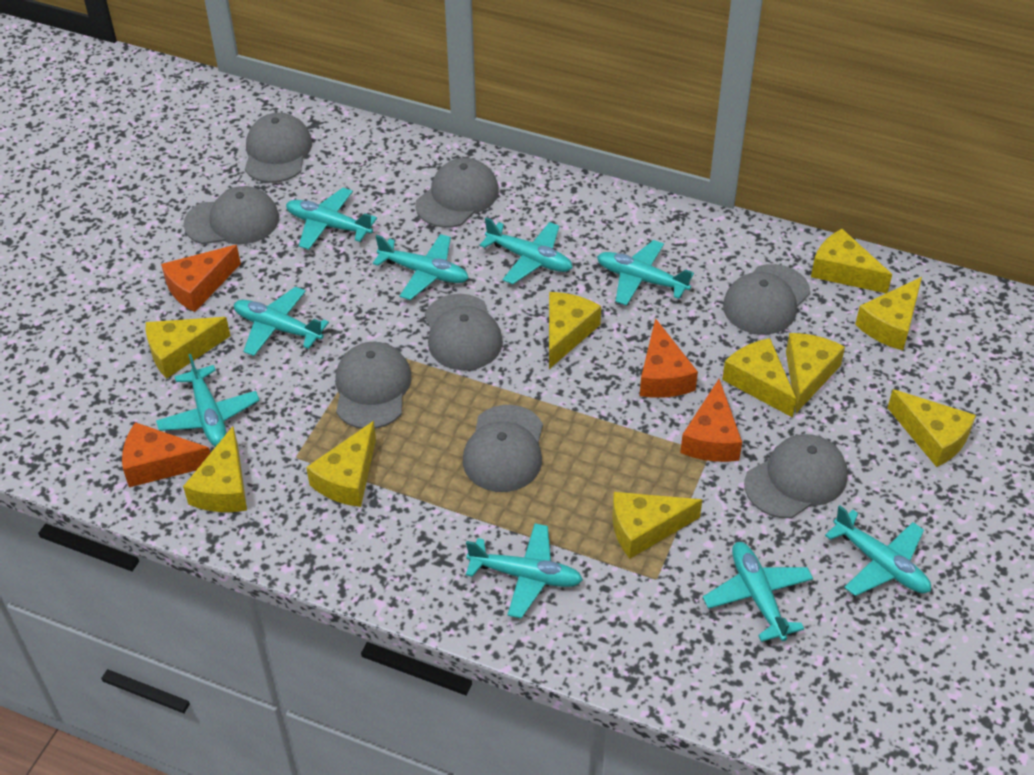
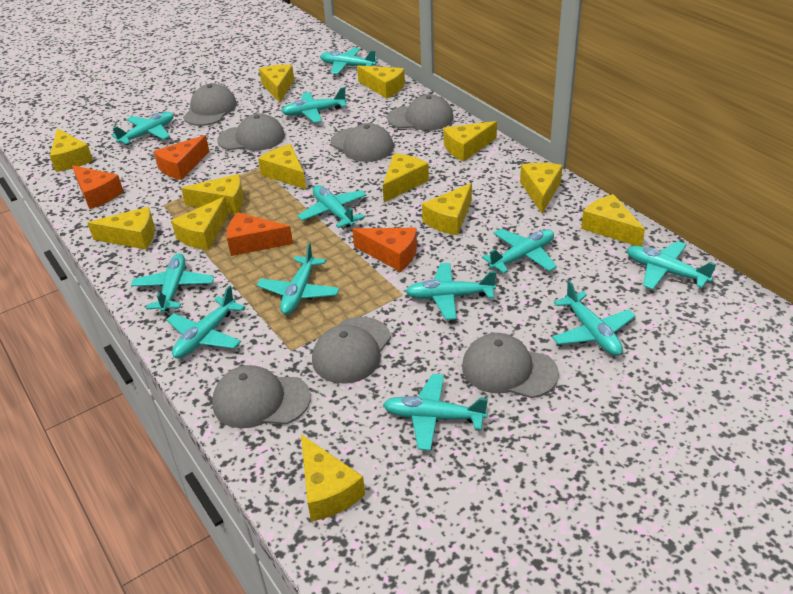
grey cap: [183,186,279,244] [245,113,312,183] [336,342,412,429] [415,158,499,228] [425,294,503,370] [463,405,543,492] [723,264,810,335] [744,434,848,518] = 8 -> [183,84,237,126] [212,365,311,428] [217,113,285,151] [312,317,391,383] [330,123,394,162] [387,94,454,131] [462,333,559,398] = 7
turquoise plane: [156,354,260,447] [234,287,329,356] [286,188,377,250] [373,234,469,300] [466,523,583,618] [480,217,573,284] [597,240,694,306] [703,542,813,642] [825,505,931,596] = 9 -> [112,112,174,145] [131,253,214,313] [166,286,245,359] [257,243,339,315] [281,87,347,123] [297,185,367,228] [320,48,378,74] [383,374,488,451] [405,263,497,320] [482,229,557,273] [552,280,636,356] [627,241,716,290] = 12
yellow cheese: [146,317,230,379] [183,426,247,512] [306,421,376,507] [549,292,601,369] [612,492,702,559] [722,338,796,418] [786,333,845,413] [811,229,892,293] [855,277,922,350] [888,389,976,467] = 10 -> [50,128,93,172] [87,207,155,249] [171,197,229,250] [181,174,244,214] [258,144,306,189] [259,64,294,103] [301,434,365,521] [357,65,405,99] [383,153,429,202] [422,183,472,235] [443,121,497,161] [520,163,563,214] [581,194,645,247] = 13

